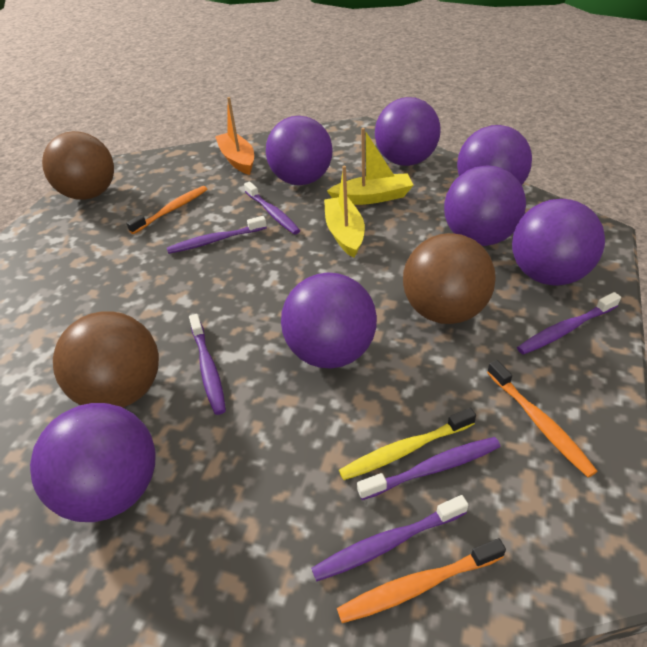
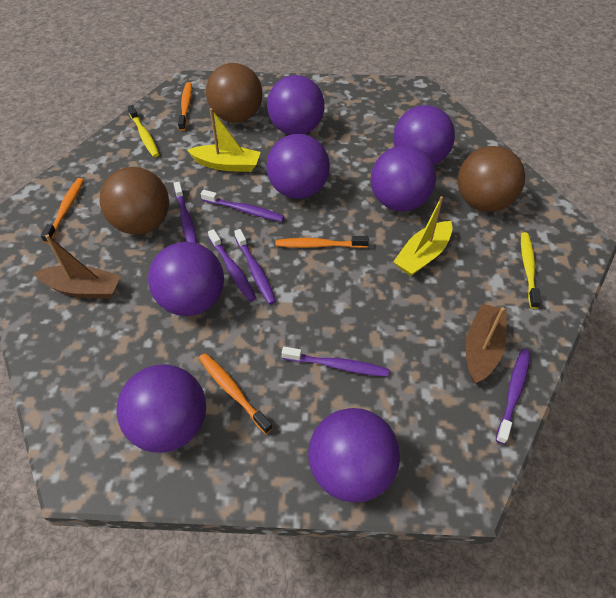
brown boat: none = 0 -> [34,234,121,299] [465,303,507,383] = 2
orange boat: [215,97,254,175] = 1 -> none = 0
orange toothbrush: [126,186,207,234] [337,538,506,623] [487,360,598,477] = 3 -> [41,178,84,243] [178,82,192,131] [199,353,273,434] [275,236,369,248] = 4
yellow toothbrush: [339,408,476,480] = 1 -> [127,105,159,157] [521,232,541,309] = 2

